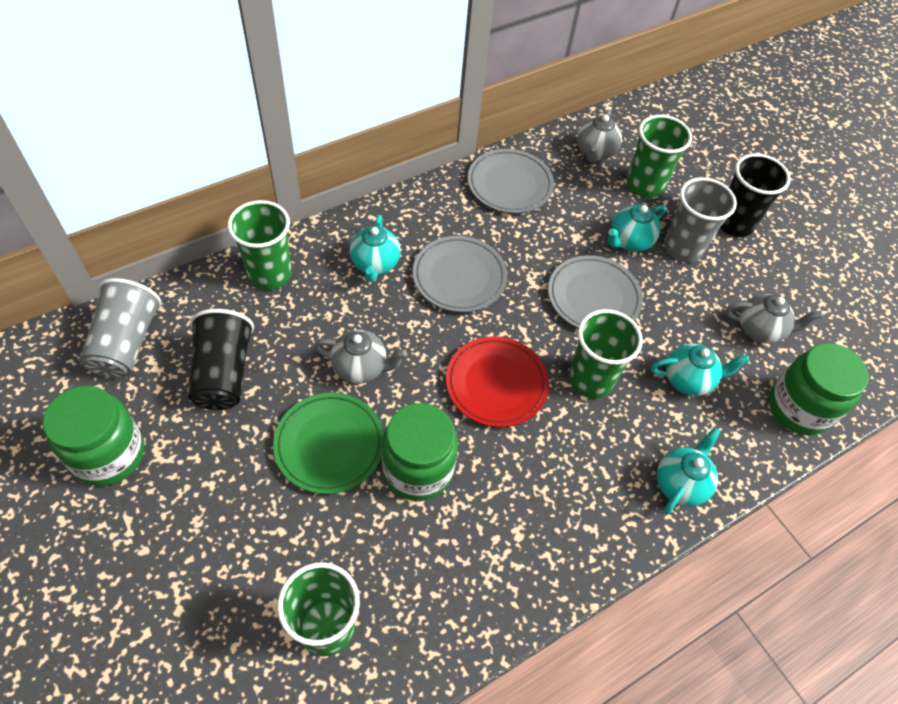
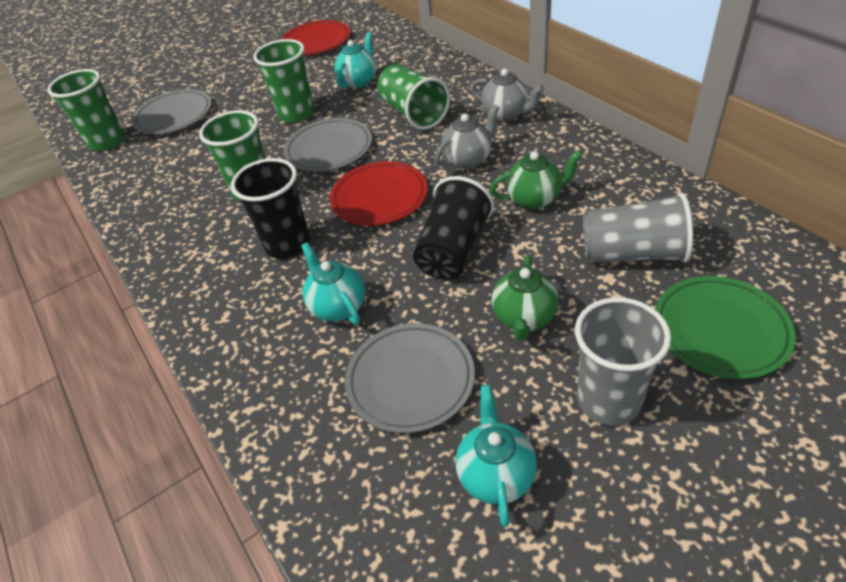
green jar: [43,386,144,486] [382,403,458,501] [769,343,868,435] = 3 -> none = 0
green teapot: none = 0 -> [490,150,583,209] [492,255,559,340] = 2
grey teapot: [314,330,407,384] [577,110,622,162] [726,294,823,344] = 3 -> [435,104,499,169] [471,69,544,122] = 2
red plate: [446,336,549,427] = 1 -> [282,20,350,55] [330,162,427,226] = 2
turquoise teapot: [350,215,401,282] [608,204,666,252] [651,343,749,396] [657,427,720,514] = 4 -> [301,242,365,325] [334,32,376,88] [456,385,537,527] = 3

